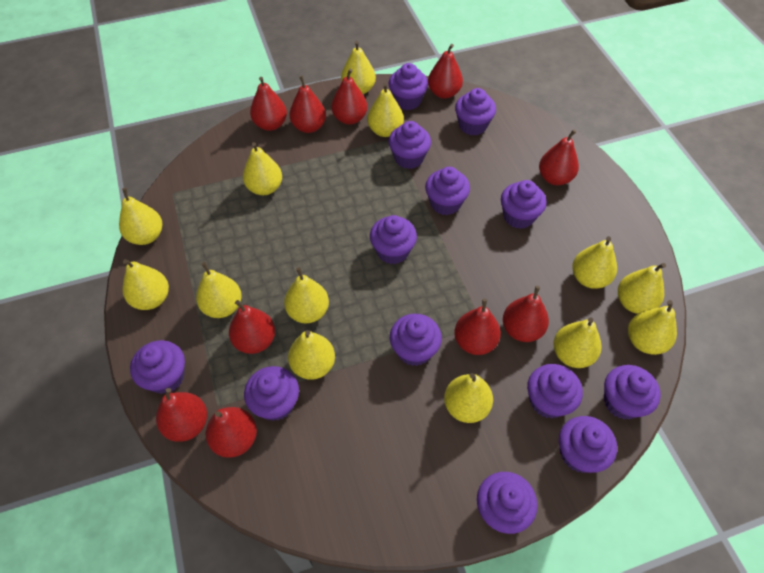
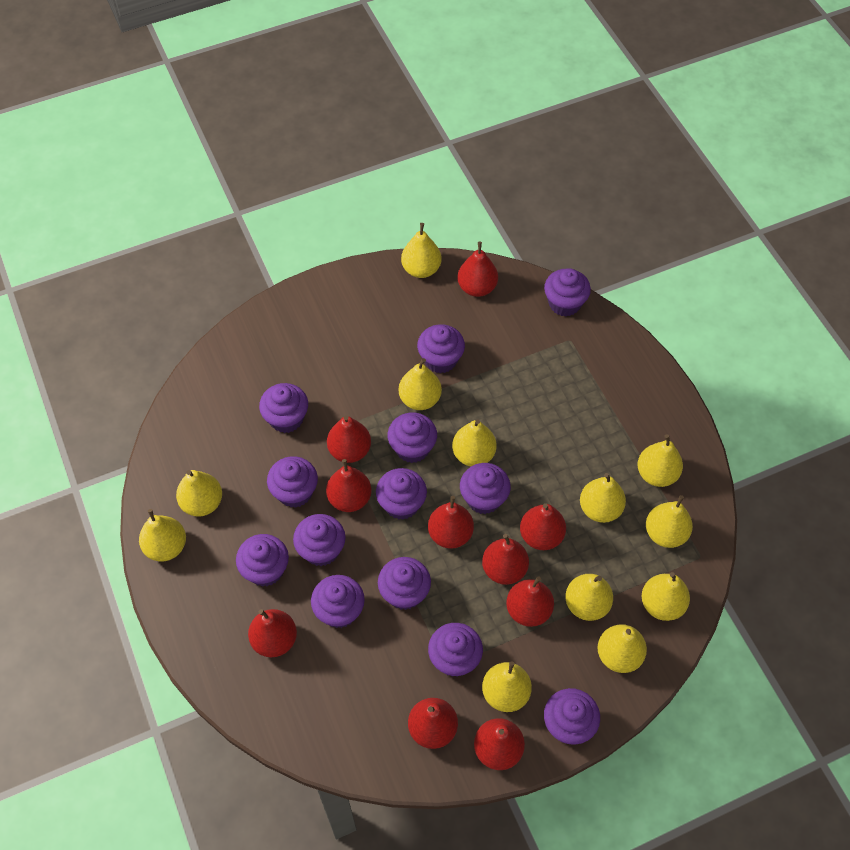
yellow pear: [119,188,162,245] [123,259,169,310] [196,262,242,318] [243,142,282,195] [284,267,329,323] [288,330,335,380] [341,41,376,94] [367,83,404,137] [444,373,493,423] [553,317,602,368] [572,236,617,289] [618,263,666,314] [628,300,677,355] = 13 -> [139,509,186,562] [176,470,222,517] [399,358,442,410] [401,223,442,278] [452,419,497,466] [482,662,532,712] [565,574,613,621] [580,473,626,523] [598,624,647,673] [637,434,683,487] [642,572,690,621] [646,495,693,548] = 12

